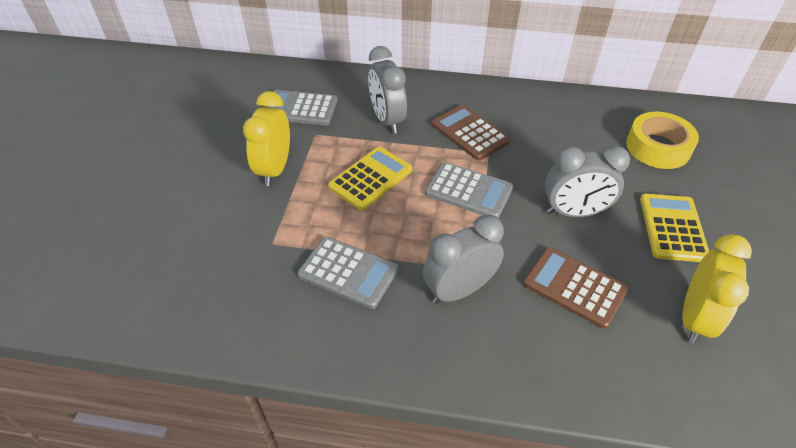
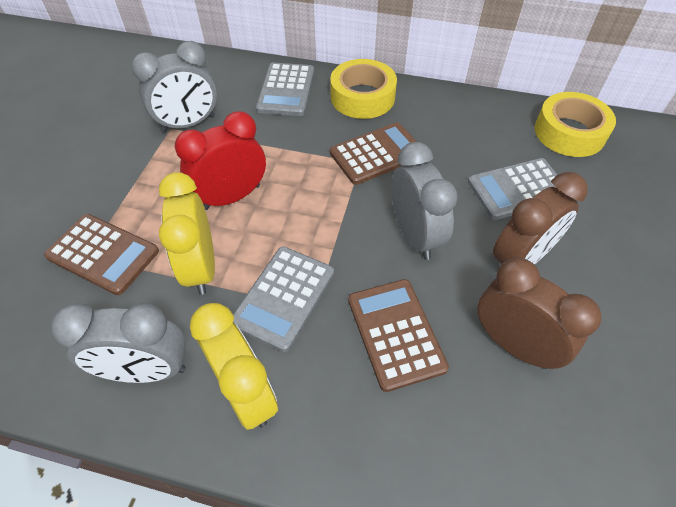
brown calculator: [432,105,510,161] [523,247,628,329] = 2 -> [44,214,159,295] [330,123,417,185] [348,279,449,392] = 3
brown clock: none = 0 -> [477,258,602,369] [493,172,588,265] = 2
red clock: none = 0 -> [175,111,266,210] = 1
yellow calculator: [328,147,413,210] [640,194,709,262] = 2 -> none = 0
yellow tape: [626,112,699,169] = 1 -> [330,59,397,119] [535,92,616,157] = 2

